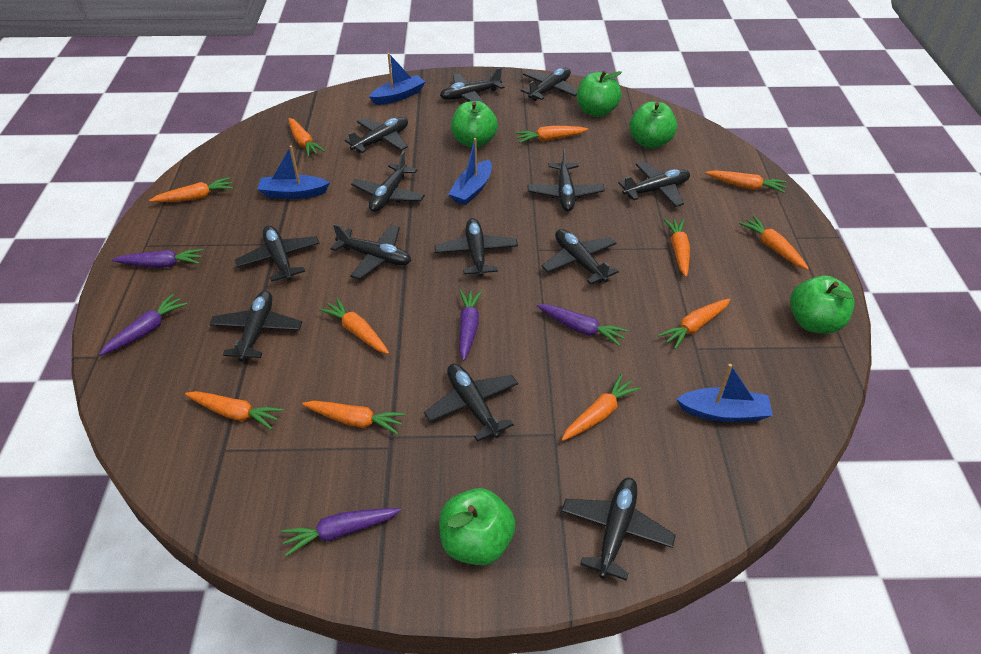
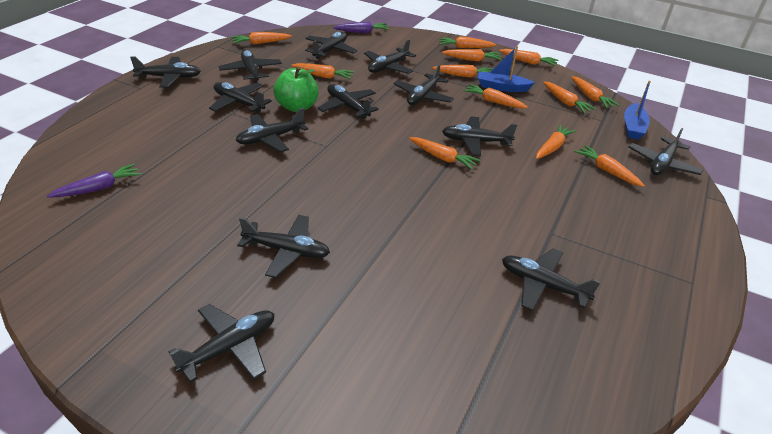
blue boat: [257,145,330,199] [369,53,425,105] [448,138,492,205] [676,364,773,422] = 4 -> [478,46,535,92] [624,81,651,140] = 2
green apple: [439,488,516,565] [451,101,498,148] [577,71,622,117] [629,102,677,148] [790,275,855,334] = 5 -> [273,67,319,112] = 1
orange carrot: [149,177,233,202] [185,391,284,430] [288,118,325,157] [302,401,406,435] [319,298,389,354] [515,126,588,143] [561,374,641,441] [658,299,730,349] [663,219,690,277] [705,170,786,193] [739,216,809,270] = 11 -> [231,32,292,45] [291,63,355,79] [409,137,481,170] [432,65,493,78] [439,36,496,48] [442,49,502,61] [463,84,528,108] [499,49,558,66] [536,125,576,159] [543,81,596,113] [572,76,619,108] [574,145,645,187] = 12
purple carrot: [99,294,187,356] [112,249,203,268] [281,508,401,556] [459,290,482,361] [537,304,628,346] = 5 -> [47,164,141,198] [333,21,389,33] = 2

